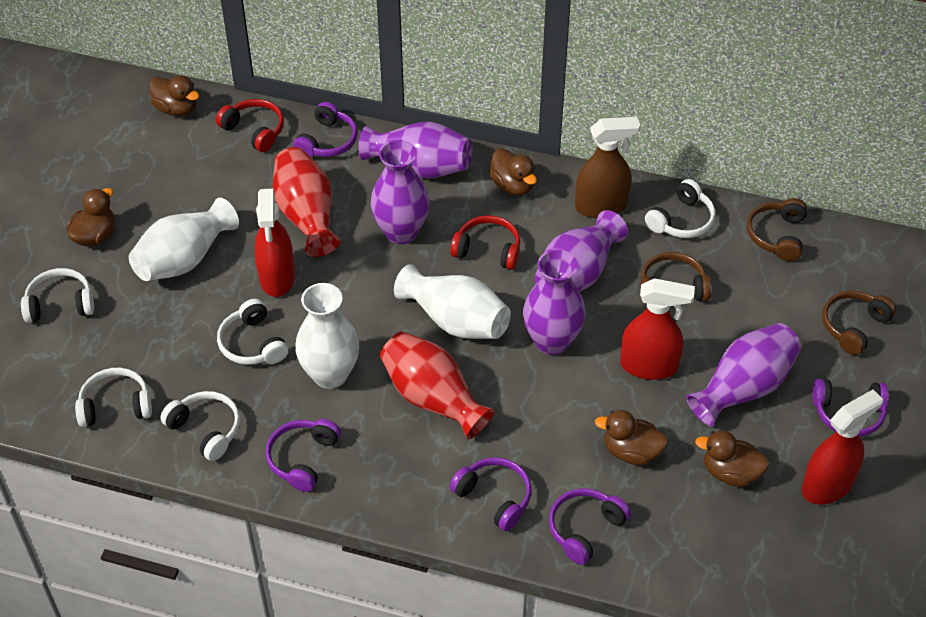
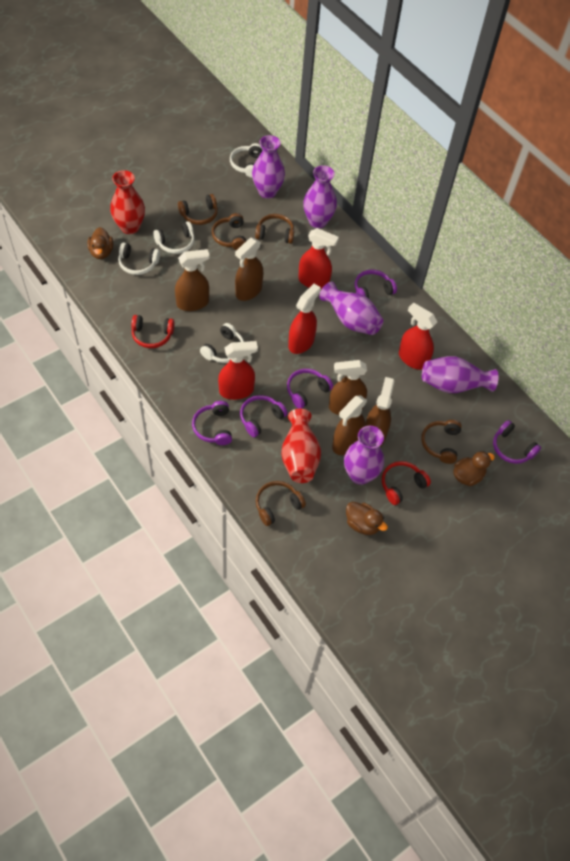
brown duck: [67,188,115,247] [149,75,199,116] [489,148,537,195] [595,410,668,465] [695,430,770,487] = 5 -> [88,227,113,259] [346,502,388,535] [453,451,495,486] = 3
brown headphones: [640,252,711,302] [747,198,807,261] [822,290,896,355] = 3 -> [178,194,218,225] [212,213,246,250] [255,214,294,244] [256,481,306,526] [421,420,462,464] = 5
brown spray bottle: [575,117,640,218] = 1 -> [175,249,210,311] [235,238,263,301] [329,360,367,415] [332,395,367,455] [365,377,394,447] = 5
red spray bottle: [254,188,295,297] [620,278,695,380] [802,390,883,504] = 3 -> [218,341,258,400] [288,284,321,354] [298,228,339,289] [399,302,437,370] = 4
white headphones: [21,268,94,323] [75,368,152,427] [160,391,240,461] [217,299,288,365] [645,179,715,238] = 5 -> [118,243,160,275] [153,221,195,254] [200,323,244,363] [230,143,263,178] = 4
white vase: [129,198,239,281] [295,283,359,389] [394,264,511,339] = 3 -> none = 0

